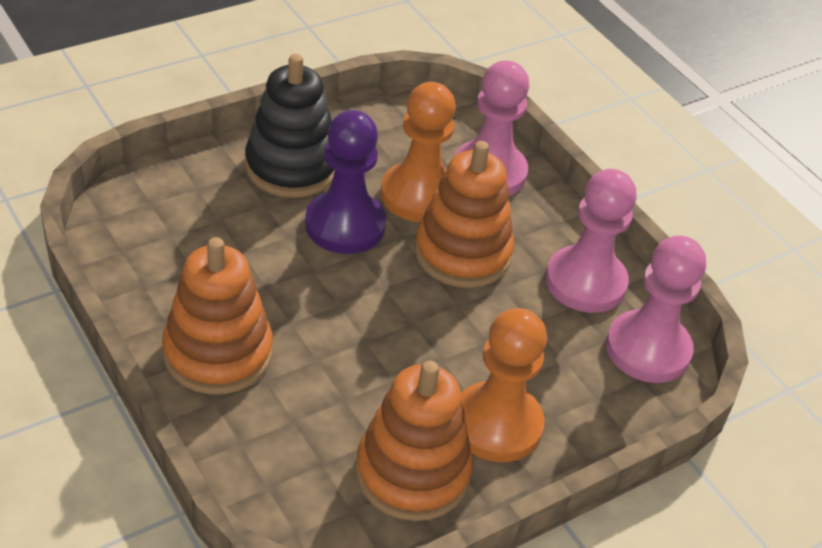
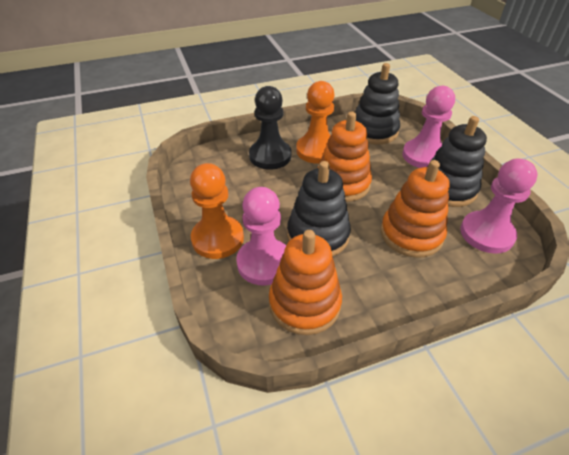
black pawn: none = 0 -> [249,86,291,170] = 1
black stacking toy: [245,54,335,198] = 1 -> [287,161,351,257] [355,63,400,145] [427,116,487,207] = 3
purple pawn: [305,110,386,254] = 1 -> none = 0

